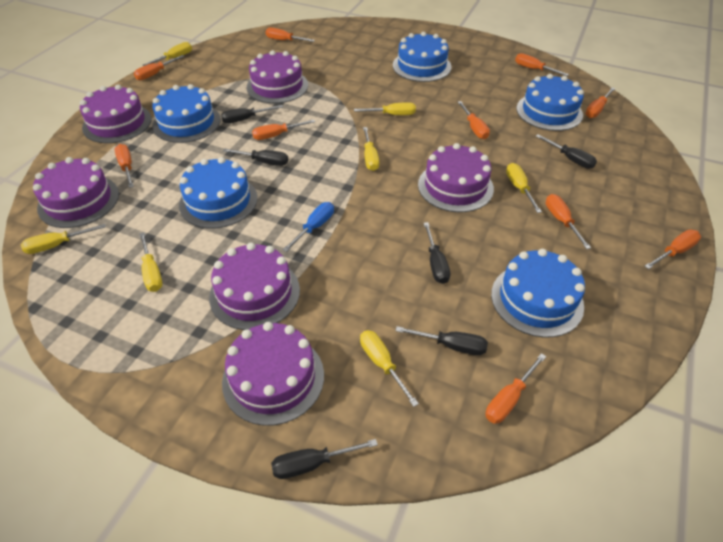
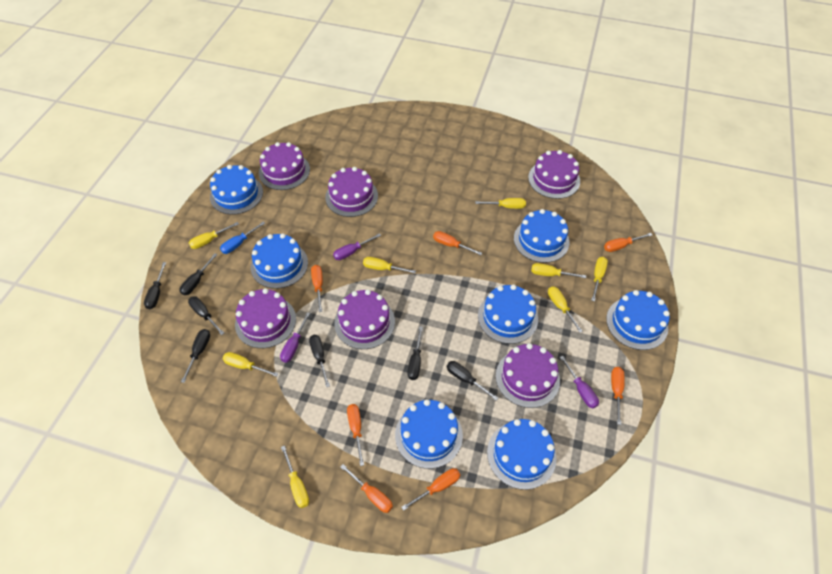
black screwdriver: [221,105,283,123] [223,148,288,166] [271,439,378,479] [395,326,488,355] [424,222,450,284] [536,134,597,169] = 6 -> [144,262,166,309] [180,253,218,295] [181,329,210,383] [188,296,224,335] [309,335,330,387] [407,326,423,380] [447,361,498,401] = 7
blue cake: [152,84,221,143] [179,157,258,228] [393,32,451,82] [491,249,585,337] [516,74,584,131] = 5 -> [210,165,263,215] [251,233,308,289] [395,399,463,469] [478,284,538,344] [487,419,557,490] [514,209,569,263] [606,290,670,350] = 7
orange screwdriver: [114,144,134,188] [134,55,185,80] [252,120,315,140] [266,28,315,42] [458,101,490,139] [485,353,546,424] [515,53,569,76] [546,194,591,249] [585,87,615,118] [645,230,701,269] = 10 -> [311,265,323,312] [340,464,393,513] [347,404,364,466] [401,468,460,511] [433,231,482,255] [604,233,652,252] [611,367,625,425] = 7
purple screwdriver: none = 0 -> [280,312,310,363] [333,233,381,260] [560,356,599,408] = 3
yellow screwdriver: [21,224,106,254] [139,232,162,292] [143,42,192,66] [354,102,416,115] [360,330,419,407] [363,127,379,171] [506,163,542,213] = 7 -> [189,222,239,249] [222,352,278,377] [281,445,309,508] [363,257,416,273] [475,198,526,209] [531,263,586,278] [548,286,583,333] [591,257,608,301] = 8

